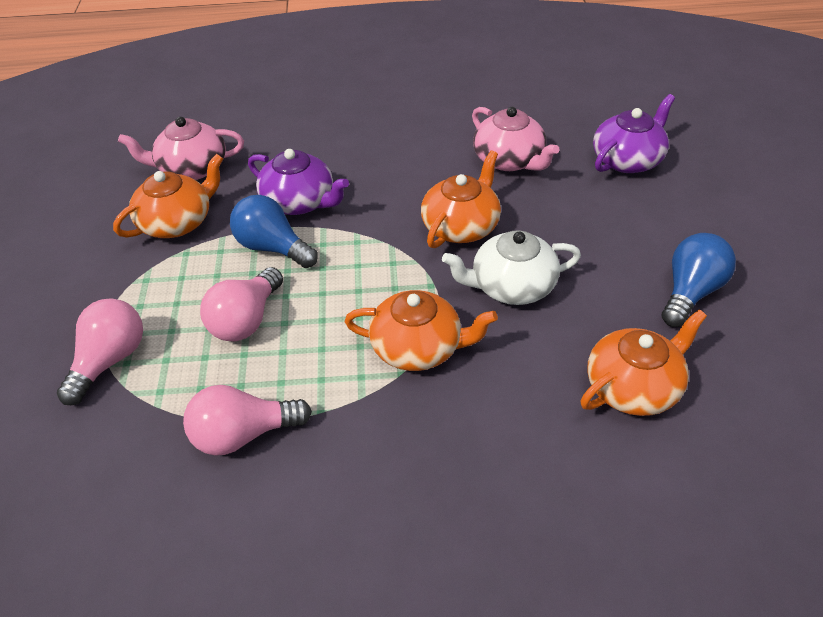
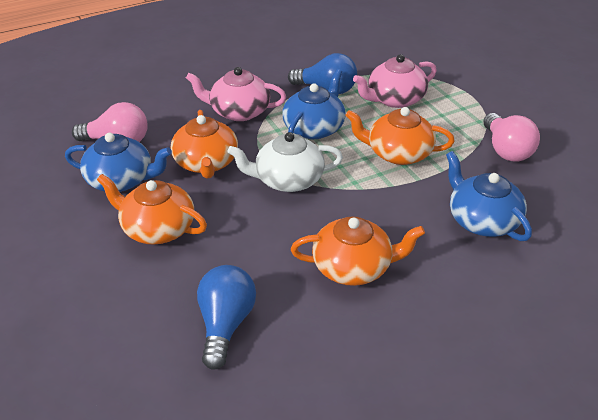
blue teapot: none = 0 -> [65,133,172,192] [282,69,346,139] [446,151,532,241] = 3
pink light bulb: [57,298,143,405] [183,385,312,456] [200,267,283,341] = 3 -> [72,102,148,142] [483,113,540,162] = 2
purple teapot: [248,149,349,215] [593,94,675,173] = 2 -> none = 0

